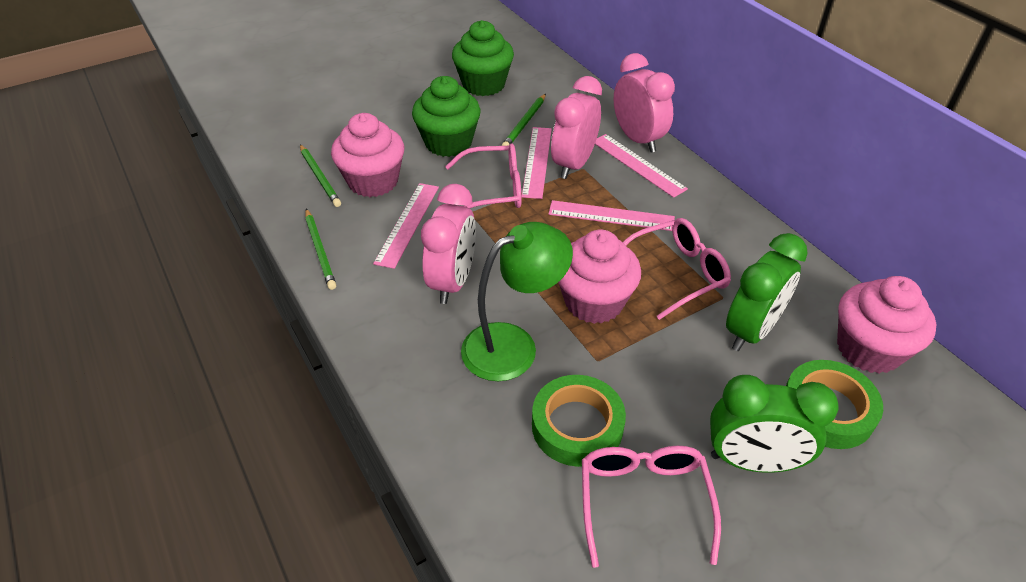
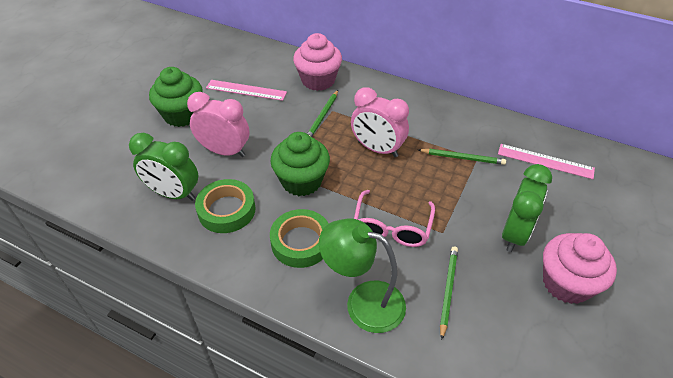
pink clock: [421,184,476,304] [551,76,602,179] [614,53,675,153] = 3 -> [187,92,249,157] [351,87,409,157] = 2
pink cupcake: [331,113,404,197] [558,229,641,324] [837,276,936,374] = 3 -> [293,33,342,91] [543,233,617,304] = 2
pink glasses: [445,143,522,209] [582,446,721,568] [623,218,731,320] = 3 -> [354,190,435,247] = 1
pink ruler: [373,183,439,269] [522,127,552,199] [548,200,675,231] [595,134,688,198] = 4 -> [206,80,287,101] [498,144,595,179] = 2

